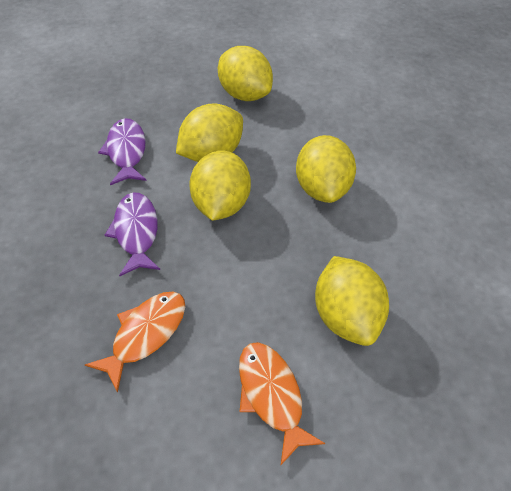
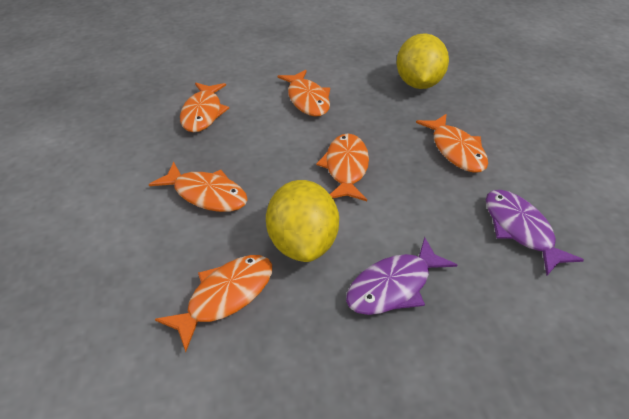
orange fish: [85,291,185,393] [239,342,325,466] = 2 -> [149,162,248,212] [155,255,272,352] [180,82,229,132] [278,70,330,116] [316,134,369,201] [416,114,488,173] = 6
yellow lemon: [176,103,243,162] [189,150,251,221] [218,46,273,101] [296,135,356,203] [315,256,389,346] = 5 -> [266,180,339,262] [396,33,449,89] = 2

